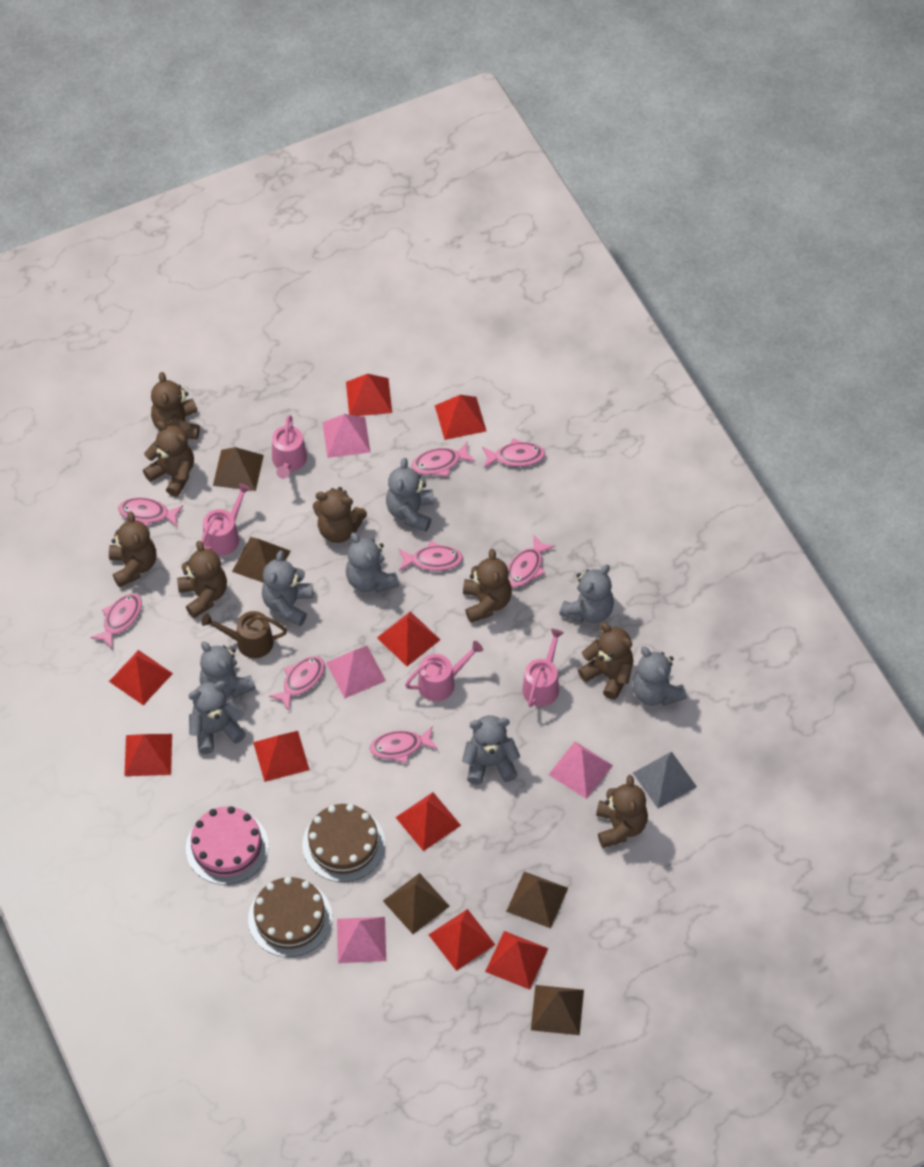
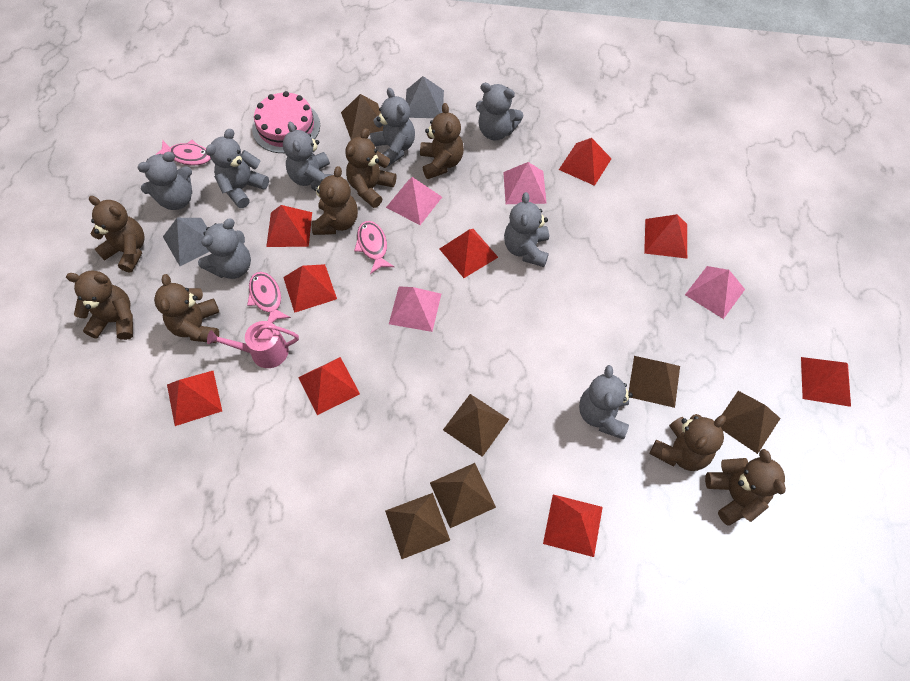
brown cake: [248,877,332,957] [302,804,385,882] = 2 -> none = 0
brown pyramid: [213,447,264,491] [232,537,290,583] [383,873,450,934] [506,871,568,928] [531,985,584,1035] = 5 -> [341,94,383,139] [385,493,450,559] [430,463,496,528] [443,394,509,457] [629,356,680,408] [721,391,781,454] = 6
brown watering can: [201,611,287,658] = 1 -> none = 0
grey pyramid: [633,752,697,808] = 1 -> [163,218,209,266] [406,76,444,118] = 2
pink fish: [90,593,142,649] [119,497,183,527] [269,656,325,711] [370,727,438,763] [399,541,463,571] [412,442,476,477] [482,438,545,468] [507,534,555,587] = 8 -> [155,140,211,165] [247,272,291,323] [354,221,394,274] = 3
pink watering can: [201,483,251,556] [272,415,307,479] [405,641,483,701] [522,629,564,707] = 4 -> [207,321,299,368] = 1

